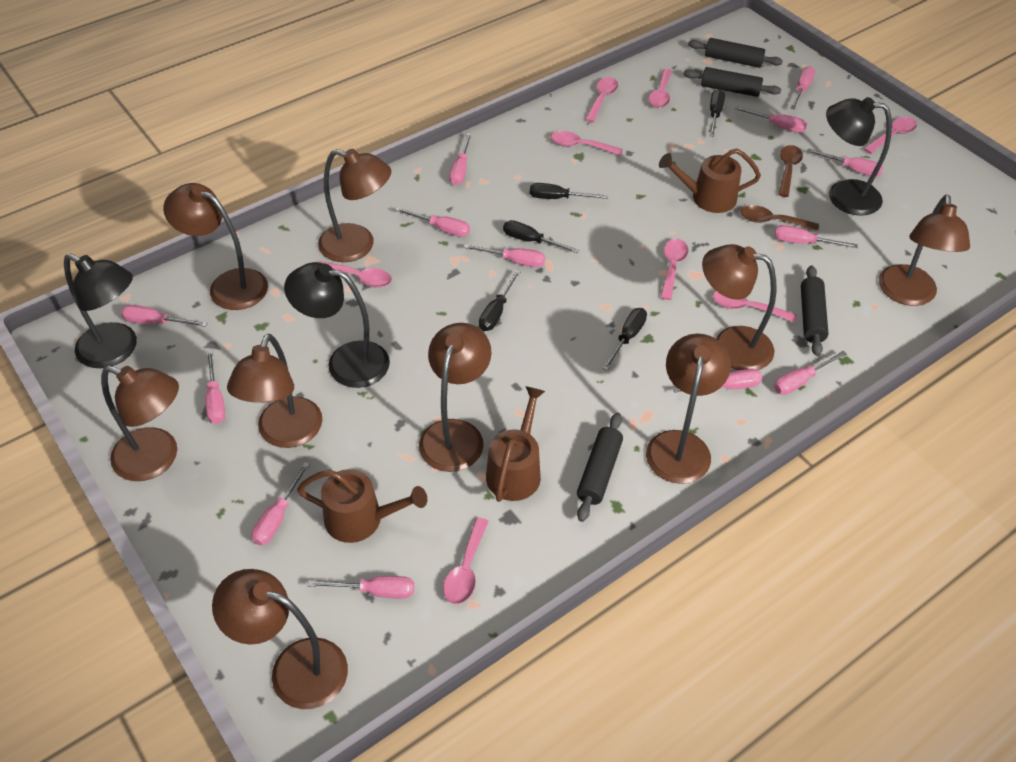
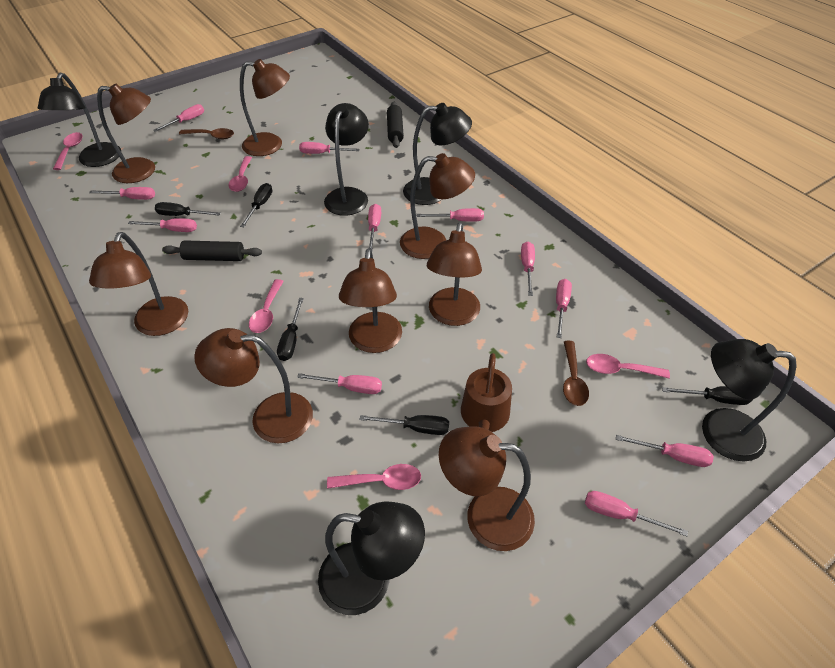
black lamp: [64,253,137,368] [284,262,390,388] [826,97,892,216] = 3 -> [38,72,121,167] [318,501,425,615] [324,103,369,216] [403,103,472,205] [702,339,797,462] = 5
black rolling pin: [577,412,623,522] [683,67,781,97] [688,38,783,68] [801,265,828,356] = 4 -> [162,240,262,261] [387,102,404,148] = 2
brown lamp: [101,366,179,481] [163,183,268,310] [212,569,348,709] [227,334,322,448] [318,149,391,262] [419,323,492,472] [646,333,731,484] [702,244,777,370] [879,194,970,306] = 9 -> [89,232,188,336] [97,84,155,183] [194,328,313,443] [240,59,290,156] [339,249,402,353] [400,153,475,259] [427,222,482,326] [439,426,535,551] = 8
brown watering can: [297,469,427,543] [486,386,545,502] [659,149,761,213] = 3 -> [461,353,512,432] = 1
pink screwdriver: [121,305,207,327] [205,350,225,424] [252,462,310,545] [308,576,414,598] [395,207,470,237] [449,133,472,185] [464,244,545,267] [673,369,762,393] [735,106,807,133] [774,351,847,395] [775,225,858,248] [790,66,815,109] [807,148,883,177] = 13 -> [89,187,155,200] [128,218,197,232] [153,104,204,132] [297,373,382,394] [299,142,359,154] [368,204,381,250] [417,208,484,222] [521,242,535,296] [556,279,572,338] [585,491,688,536] [616,435,714,467] = 11
pink spoon: [318,261,392,288] [443,517,489,604] [551,131,623,156] [585,77,618,122] [649,69,672,108] [660,239,688,300] [713,291,797,322] [864,117,917,154] = 8 -> [53,132,83,170] [228,156,252,192] [249,279,284,333] [327,464,421,490] [586,354,670,379] = 5

